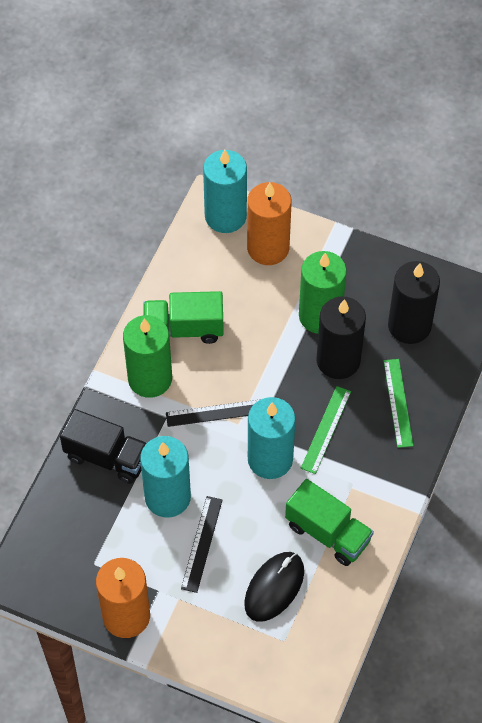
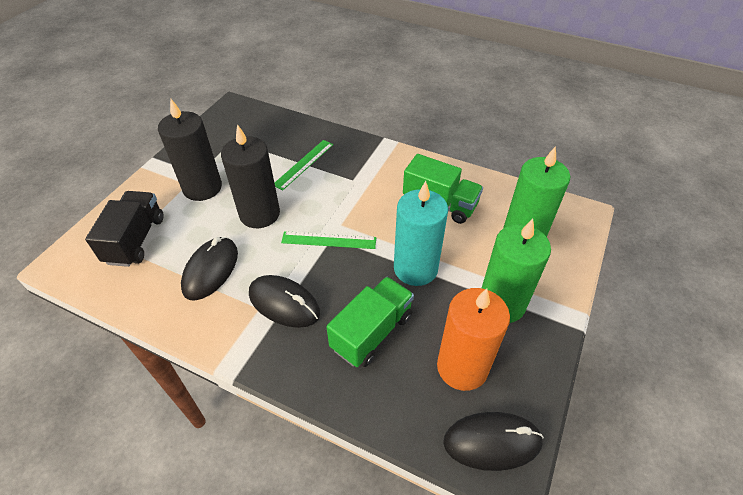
black mouse: [244,552,304,622] = 1 -> [181,237,238,301] [249,275,320,328] [443,412,544,471] = 3
black ruler: [166,399,261,427] [181,496,222,593] = 2 -> none = 0
orange candle: [96,558,150,638] [247,182,292,265] = 2 -> [437,288,510,391] = 1
turquoise candle: [140,436,191,518] [203,150,247,233] [248,397,296,479] = 3 -> [394,181,448,286] = 1

